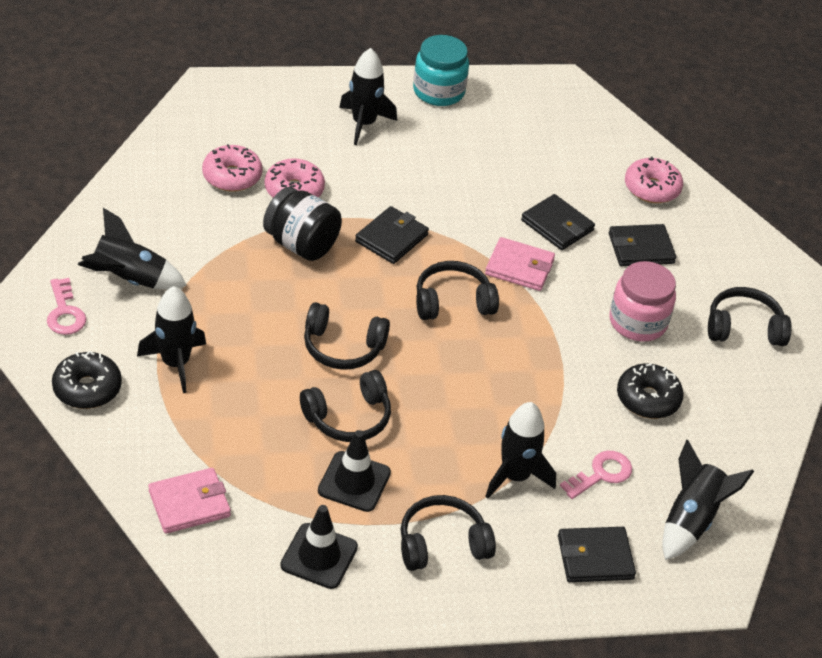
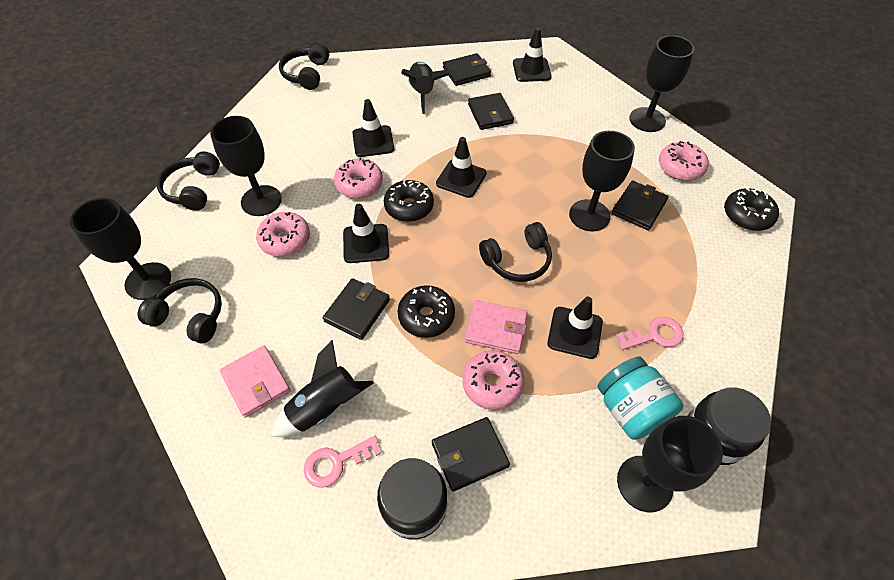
black donut: [52,351,122,409] [617,364,684,419] = 2 -> [384,180,434,222] [398,285,455,338] [724,187,779,231] = 3
black goblet: none = 0 -> [70,198,171,300] [210,116,282,216] [569,131,635,232] [617,416,723,512] [629,35,695,132] = 5
black headphones: [300,370,391,442] [304,302,390,370] [401,495,496,571] [416,261,499,320] [708,287,792,346] = 5 -> [138,278,222,344] [157,151,220,211] [279,43,329,90] [479,222,552,282] = 4
black jar: [263,187,342,261] = 1 -> [377,458,448,539] [688,387,771,465] = 2
black rocket: [78,208,187,289] [137,286,206,393] [339,48,397,145] [485,402,556,499] [662,439,754,560] = 5 -> [271,340,374,437] [401,62,449,114] = 2
black traffic cone: [280,505,358,589] [318,430,391,512] = 2 -> [343,204,389,263] [352,99,394,157] [436,137,487,198] [513,27,552,82] [547,297,603,359] = 5
black wallet: [355,206,429,264] [521,194,595,250] [558,527,636,582] [609,224,676,266] = 4 -> [323,278,390,340] [432,417,510,492] [443,53,491,86] [468,93,514,130] [612,181,669,231] = 5
pink donut: [202,144,263,192] [265,158,325,197] [625,157,683,203] = 3 -> [256,212,310,257] [334,157,383,198] [462,351,524,410] [659,141,709,181] = 4
pink jar: [610,261,676,341] = 1 -> none = 0

